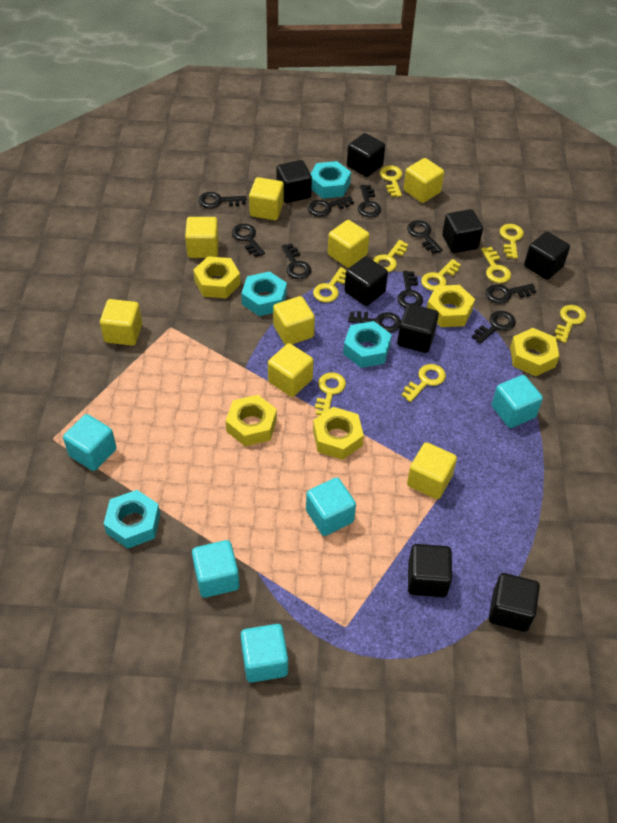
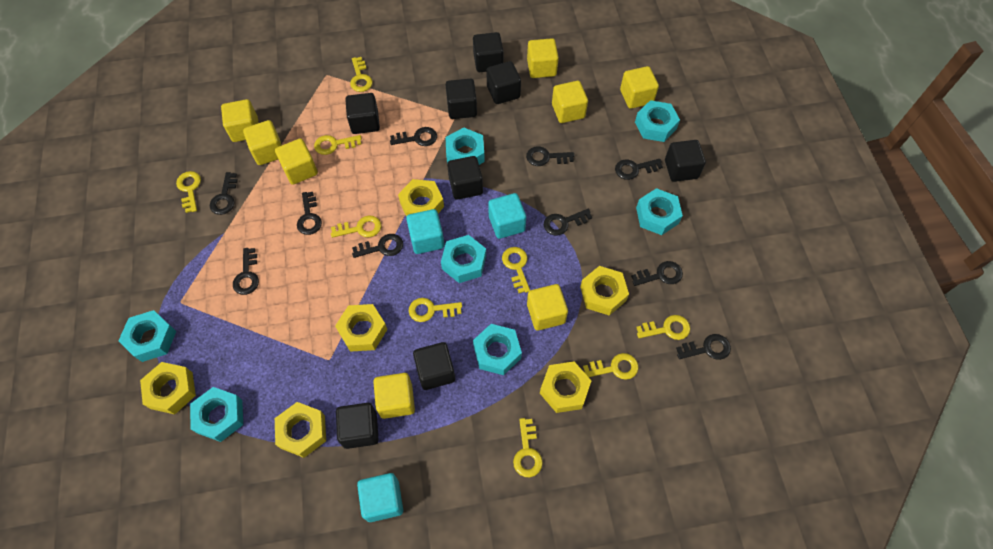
turquoise cube: [63,414,117,471] [192,540,239,598] [241,624,288,683] [306,477,356,536] [492,375,543,428] = 5 -> [357,473,403,522] [406,209,444,254] [488,193,526,239] = 3
turquoise nut: [104,490,160,549] [241,271,287,316] [311,161,351,199] [343,321,392,368] = 4 -> [118,310,176,362] [190,387,243,442] [441,235,486,283] [445,127,485,165] [473,324,522,375] [635,100,680,142] [636,188,683,235] = 7
yellow nut: [193,256,241,298] [226,395,277,446] [313,407,364,460] [427,285,475,327] [510,328,559,376] = 5 -> [140,362,196,414] [275,402,326,458] [335,304,387,352] [398,179,444,217] [540,361,592,413] [580,266,629,316] = 6

